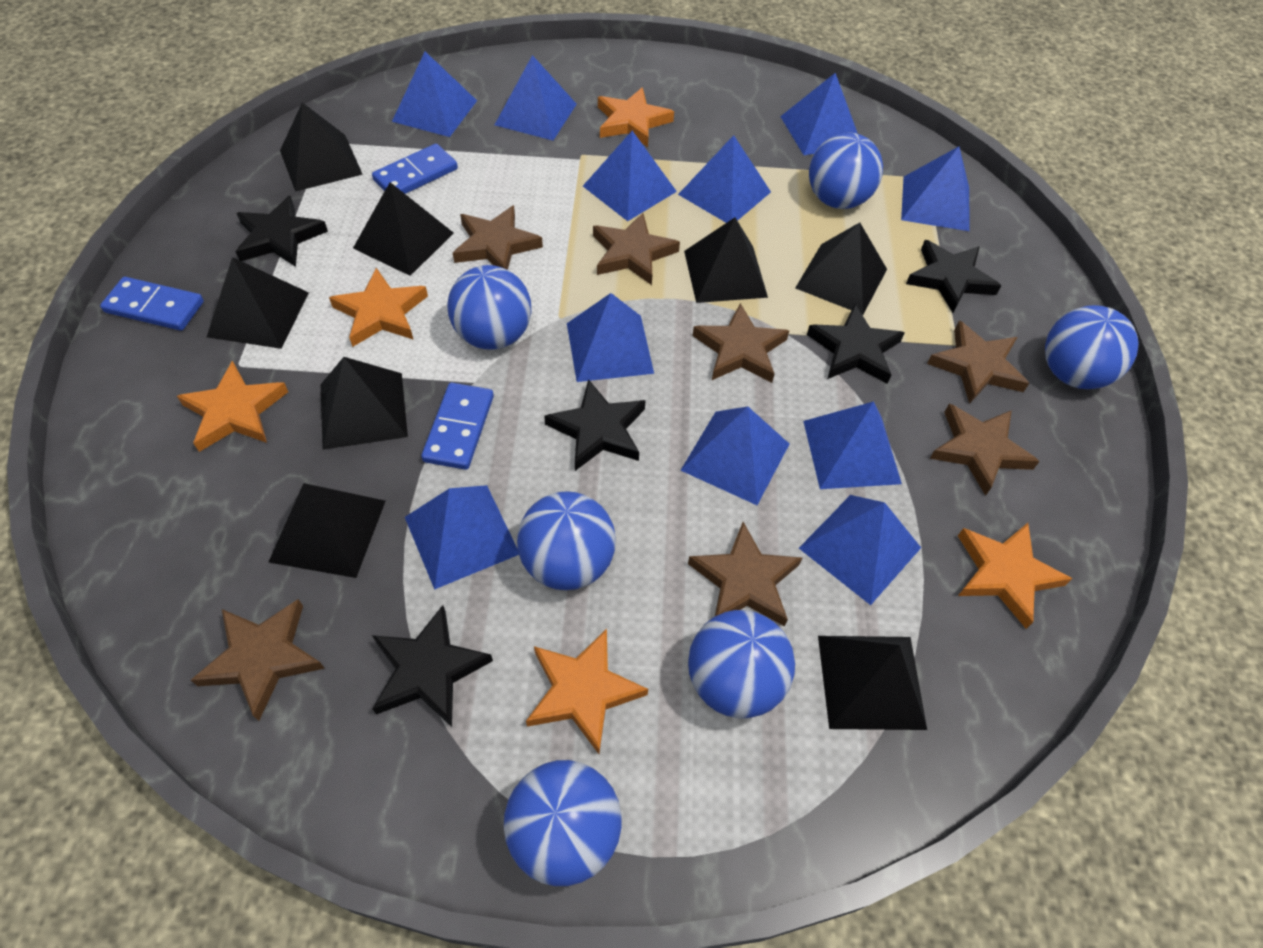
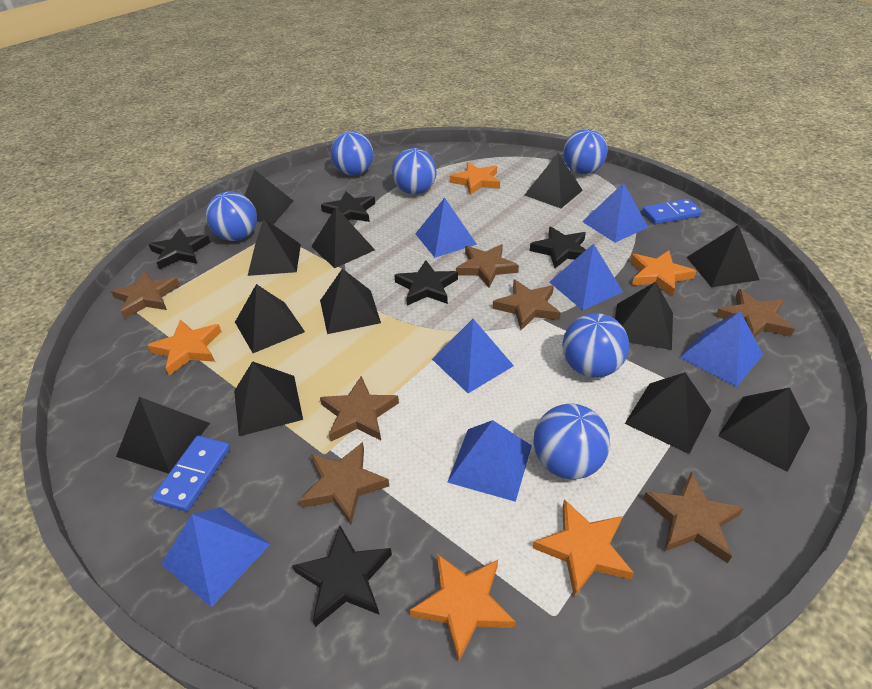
black pyramid: [207,257,309,349] [269,483,386,578] [280,103,363,192] [321,357,408,450] [353,182,454,276] [684,217,768,303] [795,222,887,315] [818,636,927,730] = 8 -> [116,397,210,474] [234,361,303,436] [235,284,305,353] [244,170,293,223] [248,219,301,276] [311,207,375,268] [320,269,381,334] [525,153,583,208] [615,282,673,350] [625,372,711,454] [687,225,760,287] [718,387,810,472] = 12
blue domino: [100,277,204,331] [372,144,458,194] [421,383,494,470] = 3 -> [152,436,230,512] [642,199,702,224] = 2
blue pyramid: [392,52,477,137] [405,485,519,590] [495,55,577,141] [567,293,654,382] [583,131,677,221] [678,135,771,223] [680,406,789,505] [780,73,858,155] [799,495,921,605] [803,401,902,489] [901,146,970,231] = 11 -> [161,507,271,607] [415,198,477,257] [432,319,514,393] [447,420,532,502] [550,244,623,310] [582,183,648,243] [680,311,763,387] = 7

